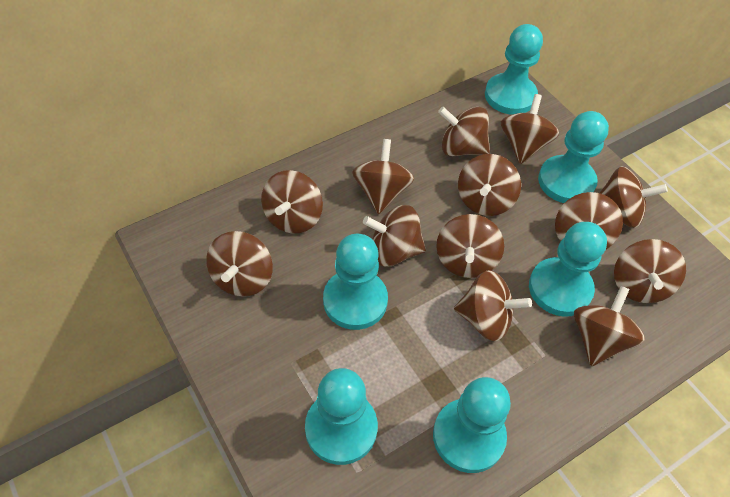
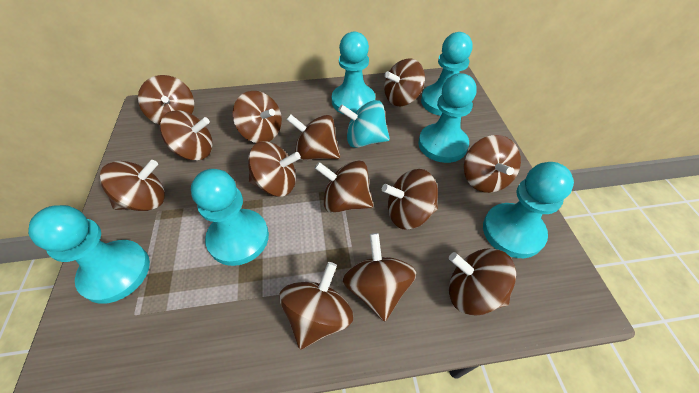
turquoise spinning top: none = 0 -> [338,100,390,148] = 1

